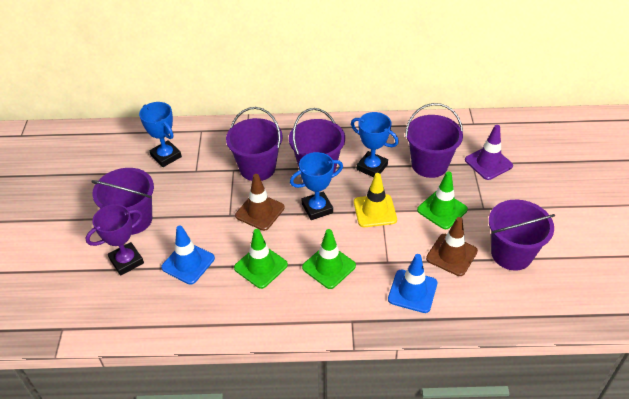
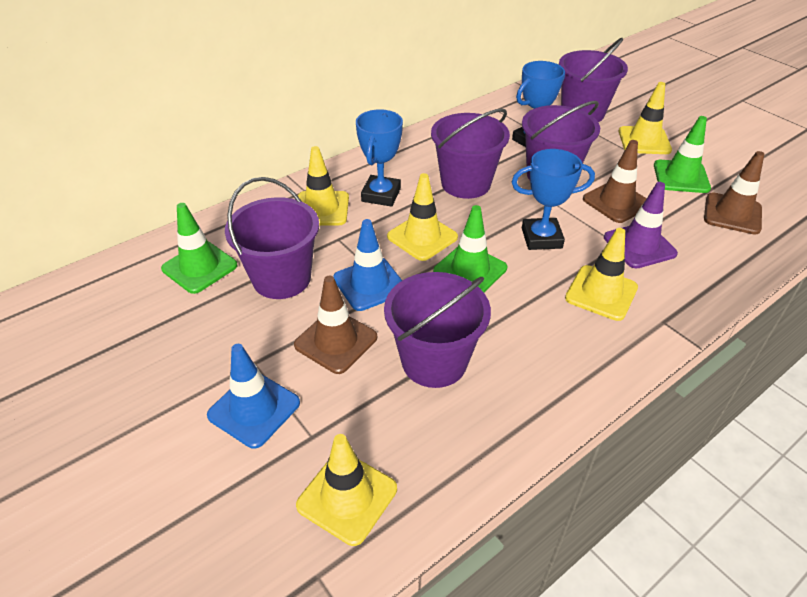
brown traffic cone: [235,174,285,231] [426,217,478,276] = 2 -> [294,276,377,374] [583,140,647,223] [704,151,764,235] = 3
purple trophy: [86,204,144,276] = 1 -> none = 0
yellow traffic cone: [354,173,397,227] = 1 -> [296,434,397,546] [298,146,349,225] [387,173,458,261] [565,228,638,321] [619,82,672,154] = 5

